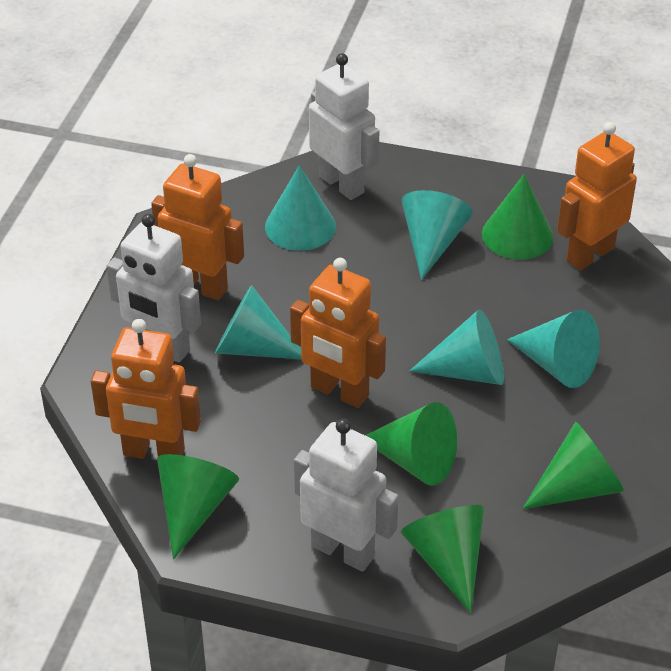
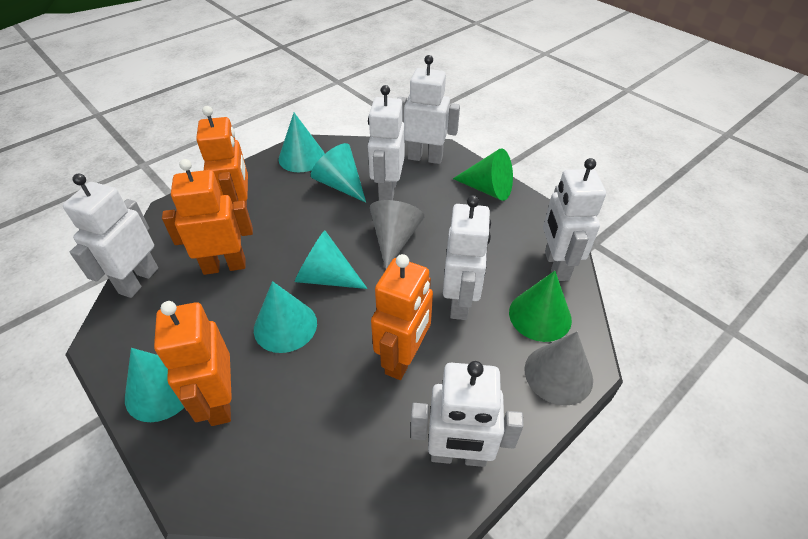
green cone: [157,454,239,559] [365,402,457,486] [401,505,484,613] [482,174,554,260] [522,422,624,509] = 5 -> [453,148,513,201] [509,271,572,342] = 2
grey cone: none = 0 -> [370,200,424,269] [525,332,593,406] = 2
white robot: [106,214,201,362] [294,418,399,572] [309,53,379,200] = 3 -> [63,173,158,298] [368,85,405,201] [397,55,460,164] [411,361,524,467] [443,195,491,320] [543,158,606,281] = 6

